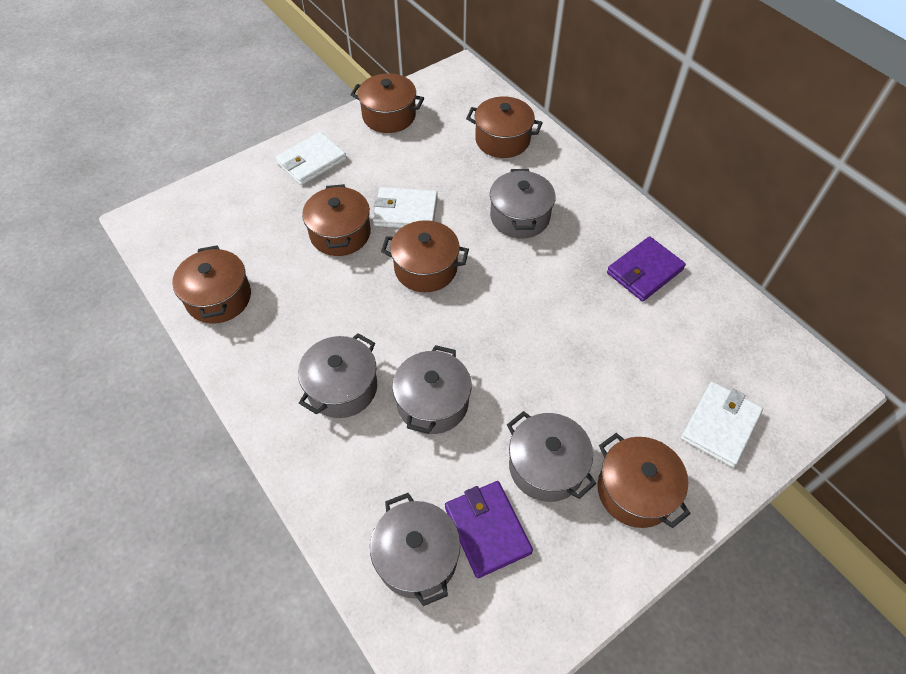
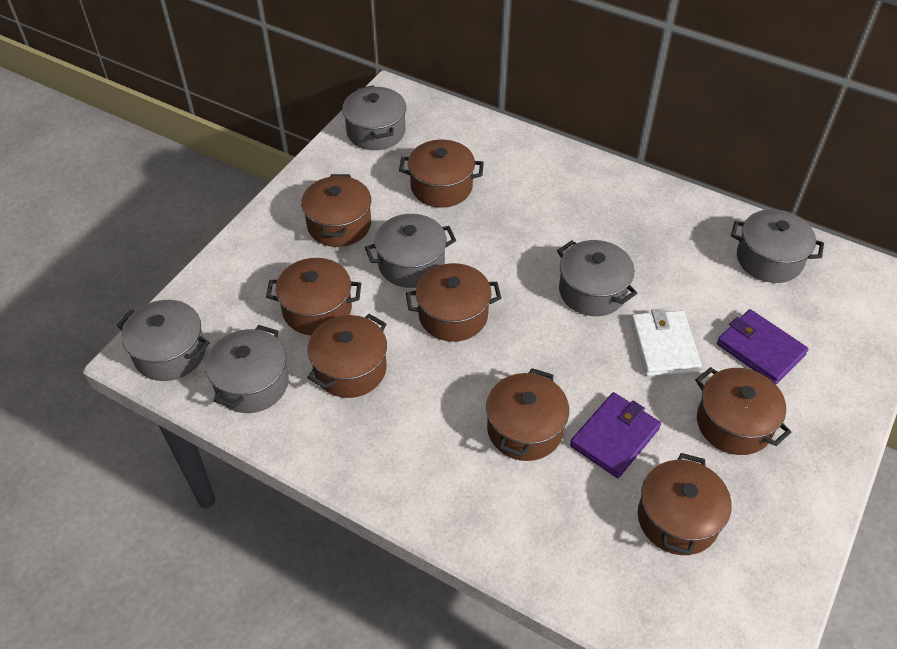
brown pot: [172,245,251,324] [302,184,371,256] [351,73,424,133] [381,220,469,292] [466,97,543,158] [598,433,691,528] = 6 -> [266,258,361,335] [301,174,371,247] [307,314,387,398] [399,140,484,207] [406,263,501,342] [486,368,569,461] [638,453,732,555] [695,367,791,455] = 8
grey pot: [298,333,377,418] [370,493,461,606] [392,345,472,434] [490,169,556,239] [507,411,596,502] = 5 -> [117,300,210,381] [205,325,289,413] [342,85,406,150] [365,214,456,288] [557,240,637,316] [731,209,824,283] = 6
white wallet: [276,132,346,185] [373,187,438,228] [681,382,763,467] = 3 -> [631,309,702,376] = 1

